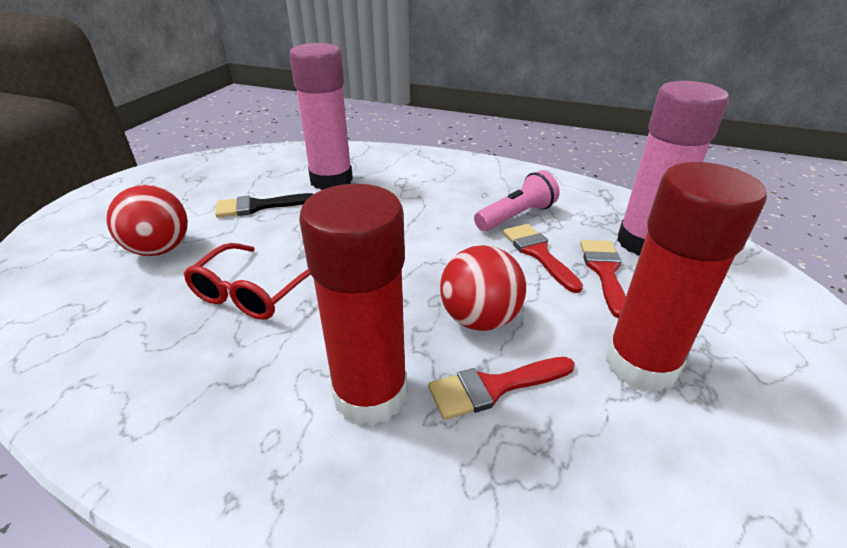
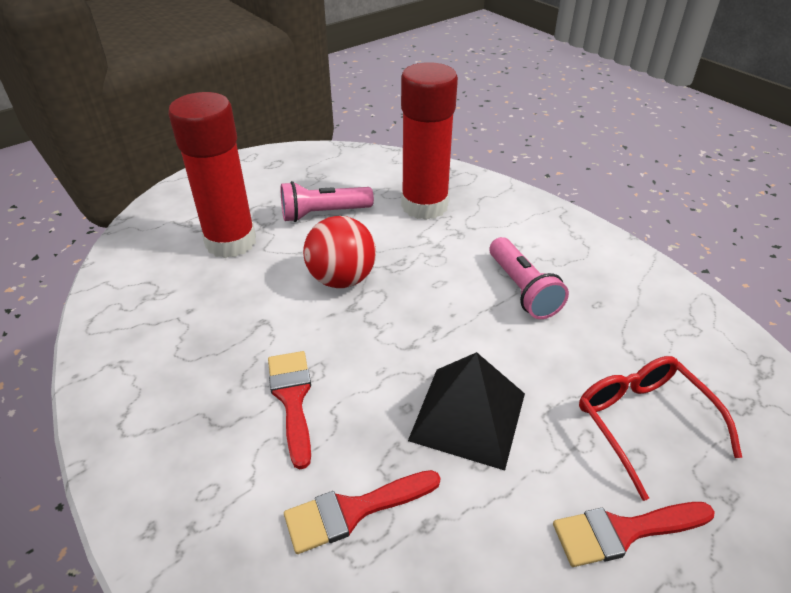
black brush: [215,193,313,218] = 1 -> none = 0
black pyramid: none = 0 -> [408,352,525,470] = 1
pink flashlight: [474,170,560,231] = 1 -> [281,181,374,222] [490,237,569,319] = 2
pink glue stick: [289,43,353,190] [617,81,729,256] = 2 -> none = 0
red ball: [106,185,188,256] [440,245,526,331] = 2 -> [303,216,376,288] = 1

